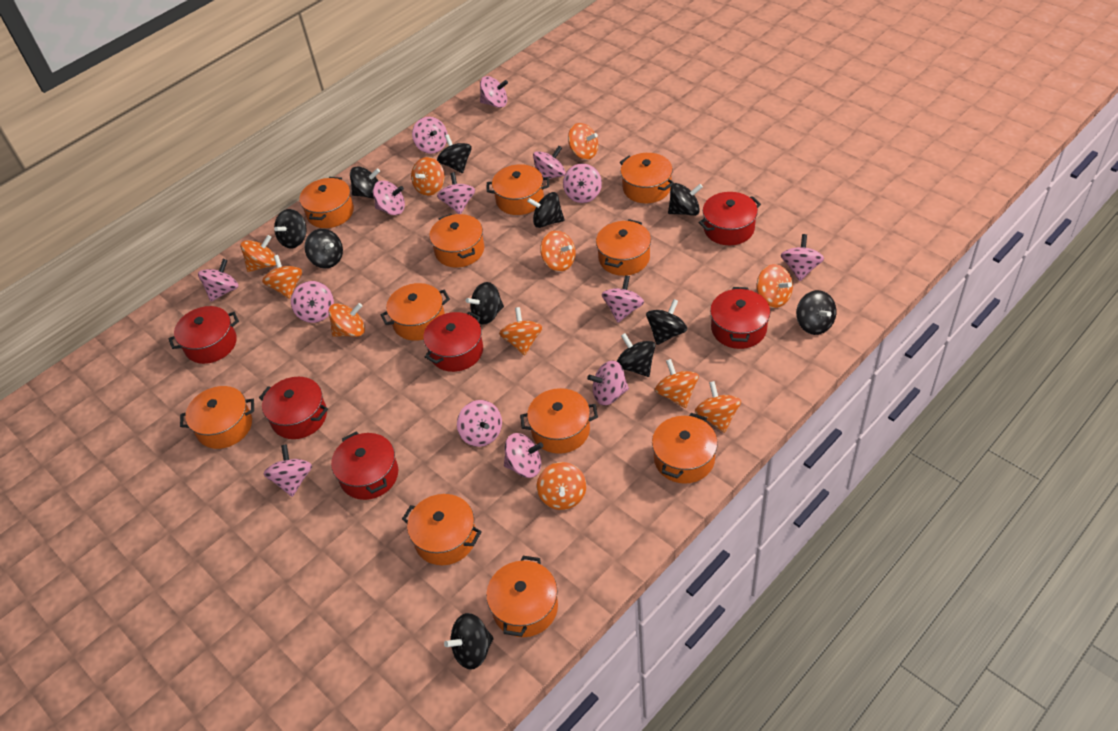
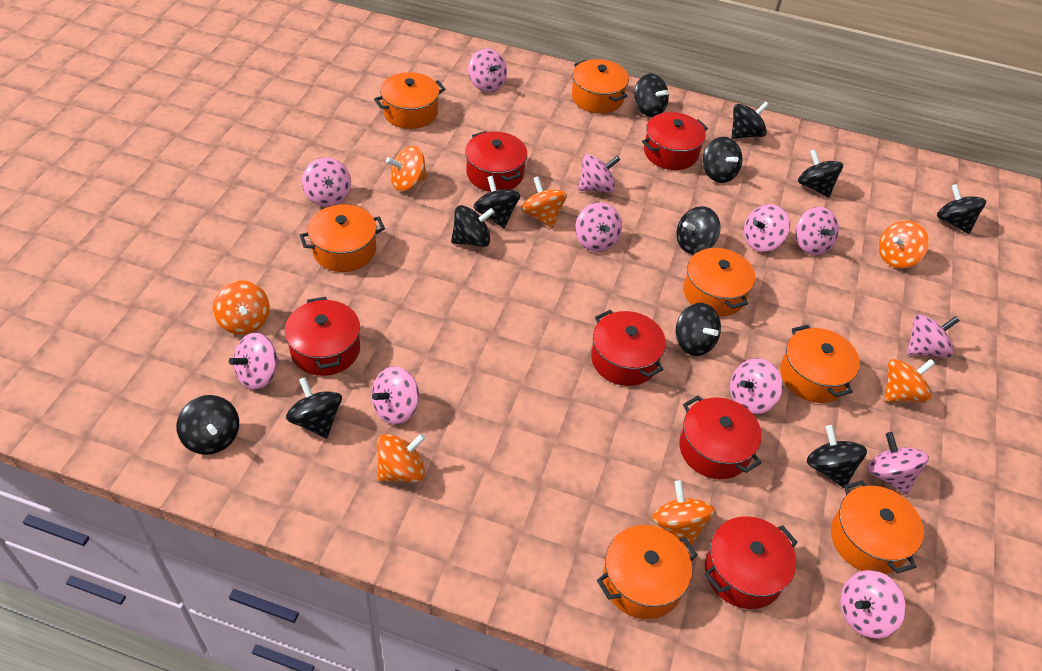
black spinning top: [274,209,306,248] [305,229,343,268] [350,166,380,198] [437,134,472,173] [444,613,494,670] [466,282,504,325] [527,192,565,228] [617,333,655,377] [646,299,687,345] [668,183,703,216] [796,290,836,335] = 11 -> [176,395,239,455] [286,377,342,438] [451,205,495,247] [473,176,520,228] [634,74,669,117] [676,206,721,254] [676,303,721,356] [702,137,742,183] [731,101,769,139] [798,149,843,198] [807,425,867,488] [937,184,986,234] = 12
orange pot: [180,386,254,449] [299,177,354,228] [380,283,450,341] [402,494,482,565] [429,214,484,268] [486,164,549,215] [486,556,558,637] [520,388,598,454] [596,219,651,276] [620,153,674,203] [652,413,718,484] = 11 -> [300,205,385,272] [374,72,445,129] [572,59,629,114] [597,525,697,619] [684,246,755,317] [780,325,860,403] [831,480,924,574] = 7
orange spinning top: [240,235,276,272] [262,255,303,299] [328,303,365,337] [411,157,445,196] [499,307,543,355] [537,462,586,510] [540,230,576,271] [568,123,598,160] [655,359,699,408] [695,381,741,433] [757,264,793,308] = 11 -> [213,280,270,335] [377,434,426,482] [386,146,428,191] [521,176,567,228] [652,480,715,548] [879,220,929,268] [884,359,935,403] = 7
pink spinning top: [198,259,239,302] [263,444,312,497] [291,281,334,323] [373,180,405,215] [412,117,447,154] [437,172,475,214] [457,400,502,447] [480,76,508,108] [504,433,543,478] [533,146,565,181] [563,164,602,203] [587,360,629,405] [602,275,644,322] [781,234,824,281] = 14 -> [229,332,280,390] [302,157,351,207] [371,366,419,425] [468,49,507,92] [575,202,622,252] [578,154,620,193] [730,358,783,414] [744,204,790,252] [795,207,839,255] [840,570,906,639] [867,432,929,495] [907,314,959,358] = 12

